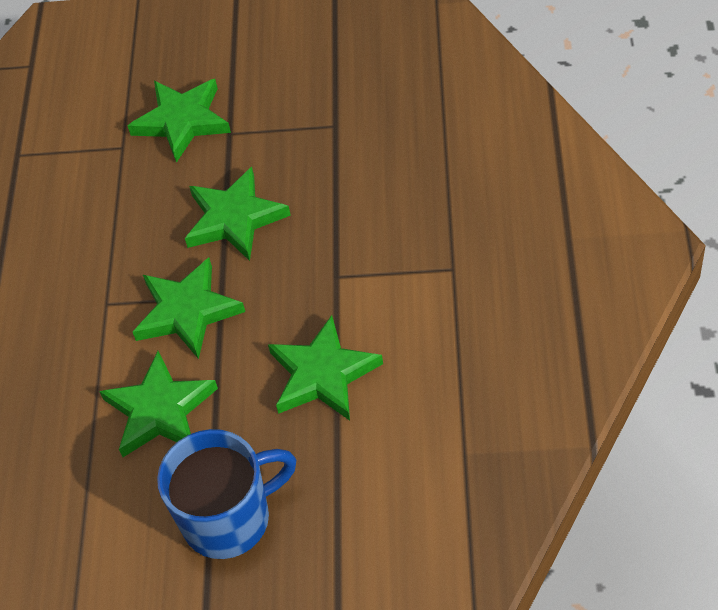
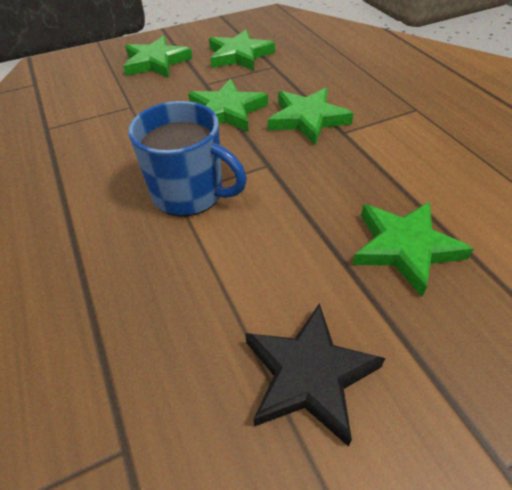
black star: none = 0 -> [245,303,385,447] = 1

